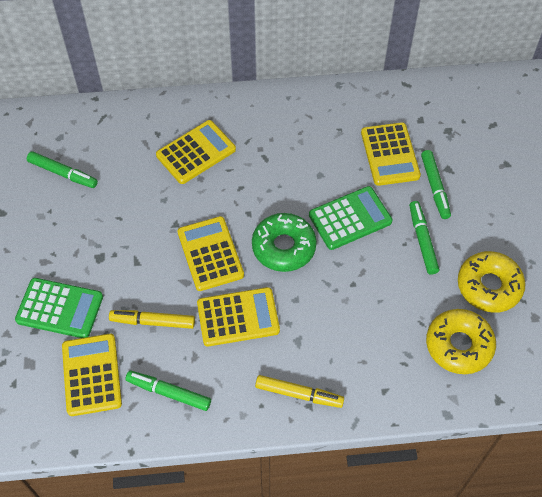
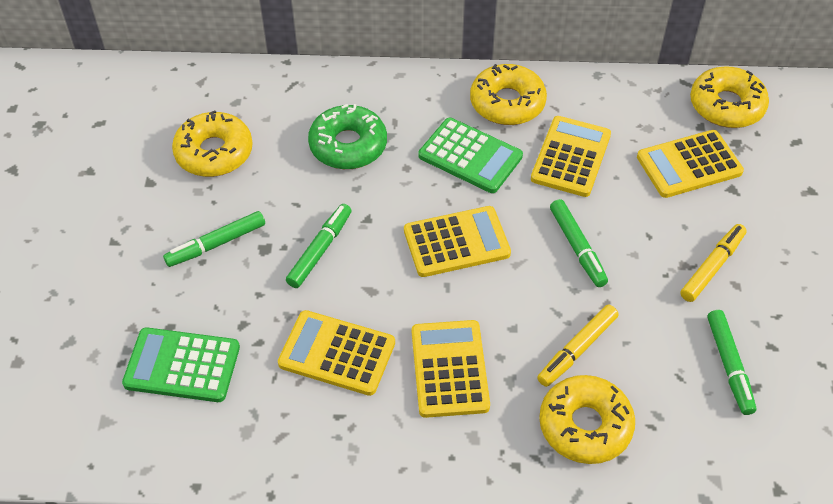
yellow donut: [426,309,496,374] [458,251,526,313] = 2 -> [172,110,253,177] [470,64,547,125] [539,375,635,464] [690,66,769,128] = 4

